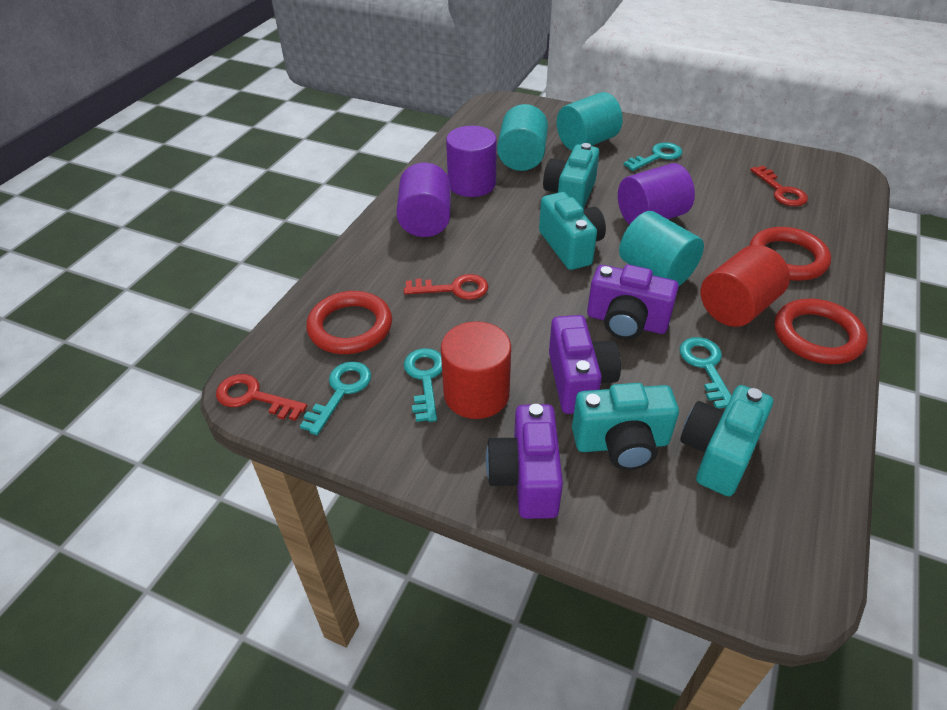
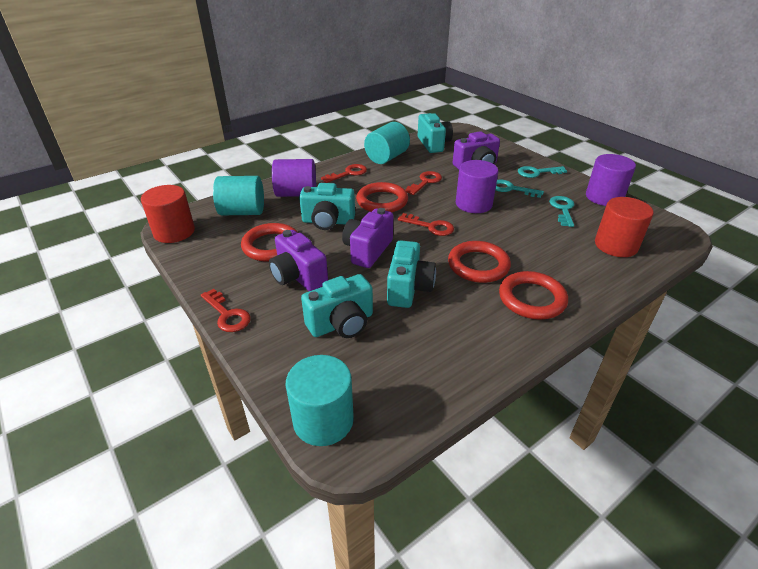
red key: [216,374,307,421] [404,274,488,300] [750,166,808,206] = 3 -> [201,289,251,332] [321,164,367,183] [398,213,454,236] [405,171,442,195] = 4
red ring: [306,291,392,354] [749,227,831,281] [774,299,868,364] = 3 -> [241,223,298,262] [356,182,408,212] [448,241,511,283] [499,271,568,320] = 4
turquoise key: [300,361,371,435] [404,348,442,422] [623,142,682,171] [680,337,731,409] = 4 -> [495,180,544,198] [518,166,567,178] [549,196,574,227] = 3

